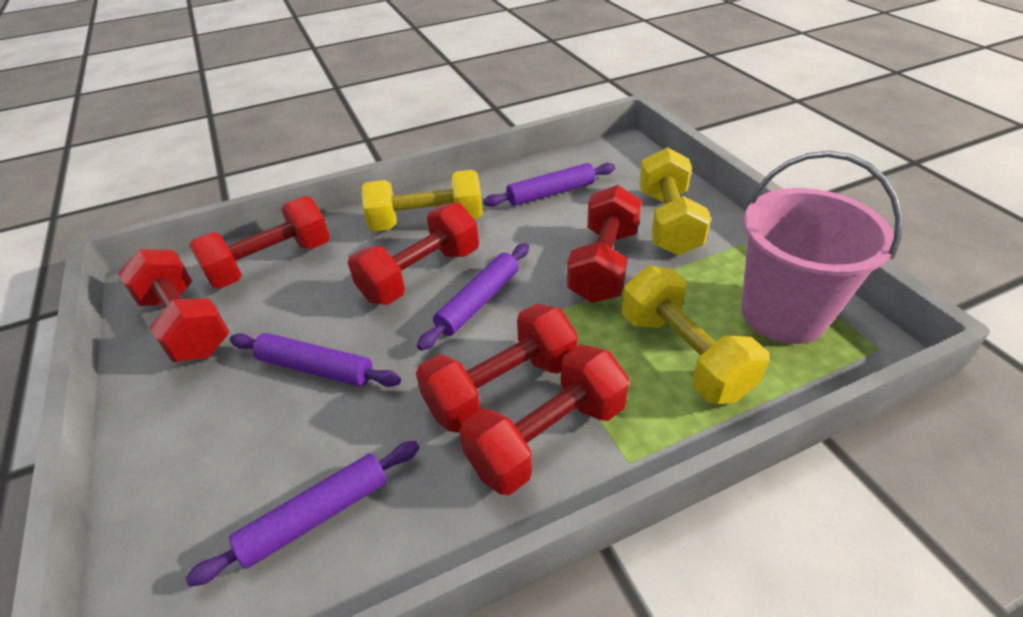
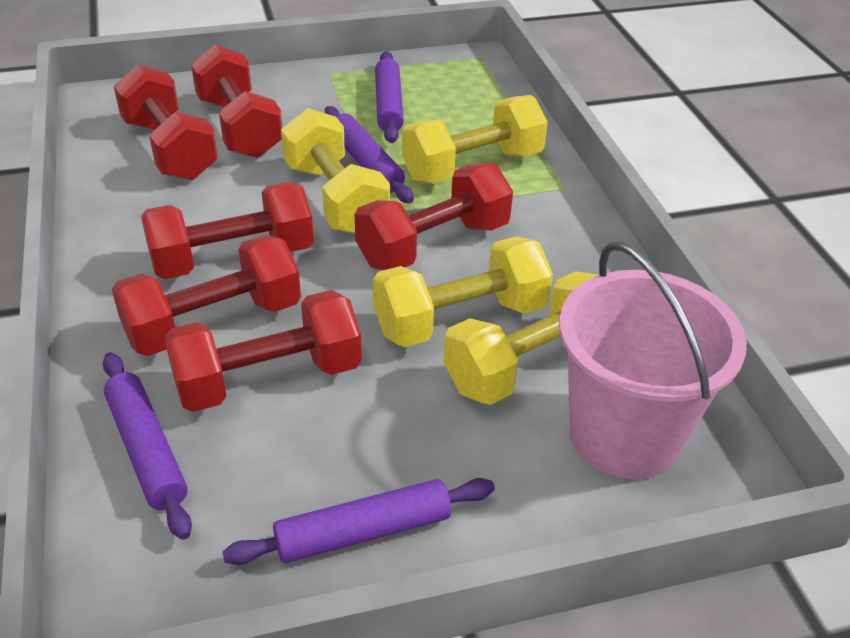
yellow dumbbell: [361,170,483,231] [622,266,769,404] [639,147,711,255] = 3 -> [281,108,390,234] [373,236,553,347] [402,95,548,184] [444,271,599,405] = 4

